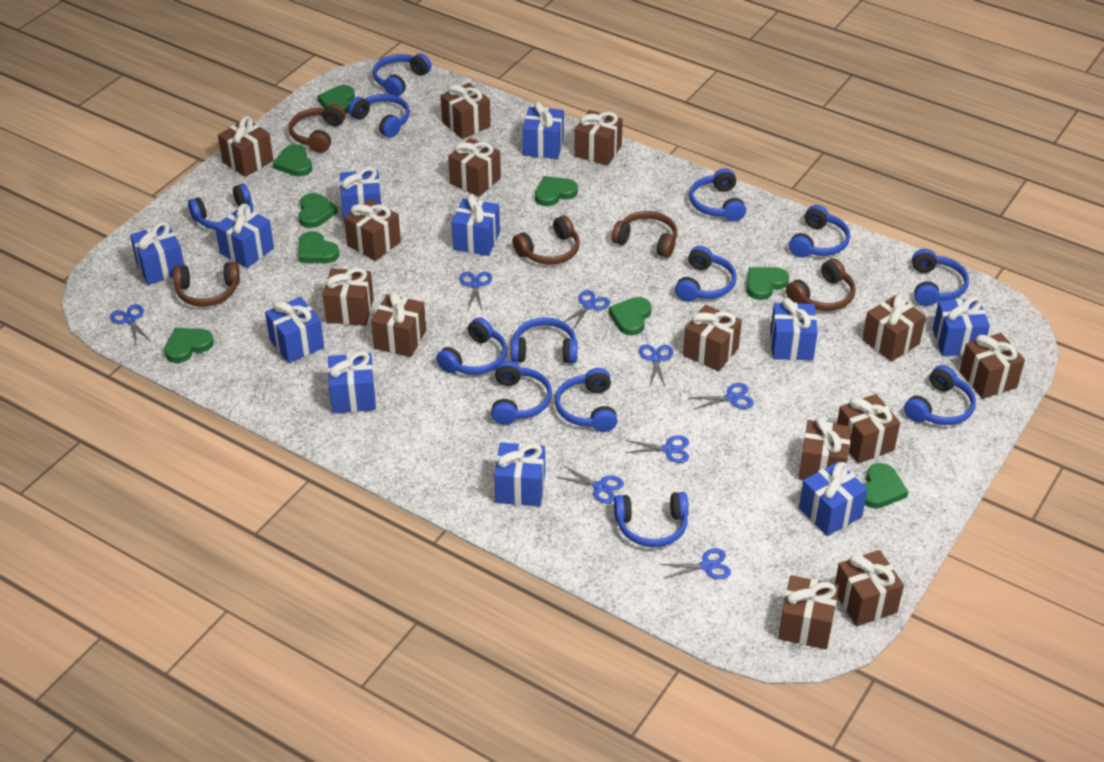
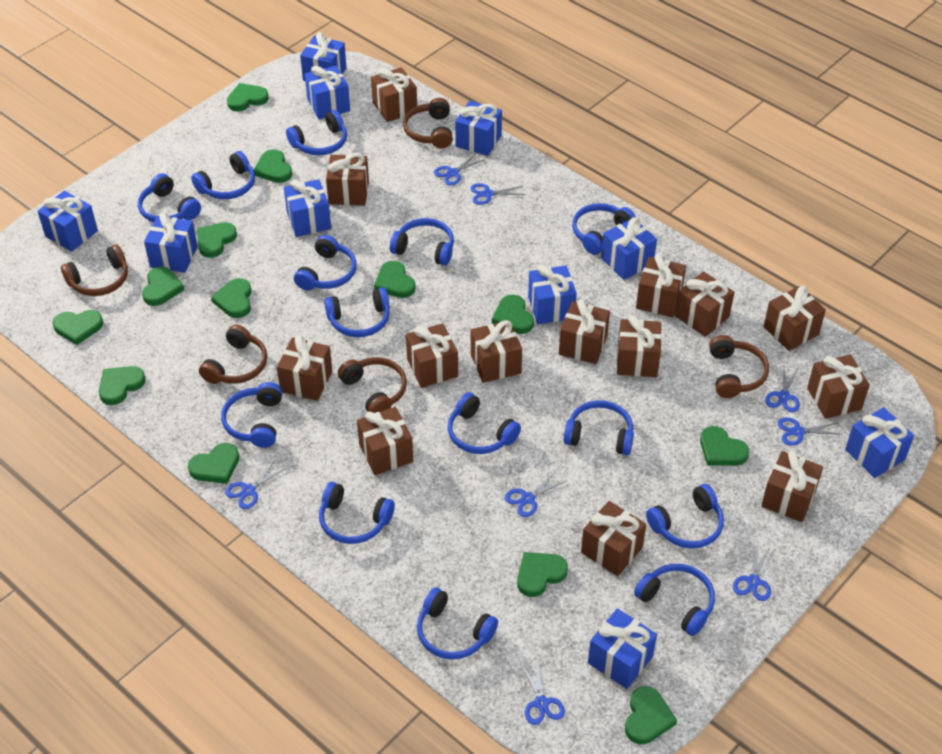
blue gift: [130,222,184,285] [215,204,274,268] [265,297,324,363] [328,351,376,413] [340,167,382,219] [452,194,500,256] [494,443,545,506] [523,102,564,159] [770,298,818,360] [799,462,868,536] [932,296,990,356] = 11 -> [38,191,98,252] [144,212,198,273] [284,179,331,237] [300,32,347,81] [305,66,350,119] [455,101,502,156] [528,265,577,324] [588,609,657,689] [601,217,657,280] [845,407,914,478] = 10
blue headphones: [188,184,253,230] [348,94,410,138] [373,54,431,96] [436,317,507,375] [491,361,552,425] [511,317,578,363] [555,368,617,432] [614,492,689,547] [675,246,737,302] [689,168,746,221] [789,205,850,258] [904,365,976,425] [912,249,969,306] = 13 -> [138,174,201,222] [191,151,255,199] [221,382,282,448] [286,110,347,155] [294,235,357,290] [319,482,395,544] [324,287,390,337] [390,218,454,266] [417,588,498,659] [447,392,521,454] [564,400,634,455] [572,203,636,255] [634,564,715,636] [646,484,724,549] = 14
green heart: [164,328,214,363] [273,144,312,176] [298,231,339,264] [299,193,338,228] [317,85,355,114] [535,176,578,206] [609,297,652,336] [747,267,789,300] [863,463,908,508] = 9 -> [52,310,103,345] [99,366,146,405] [142,267,184,306] [188,443,239,484] [197,222,237,258] [211,278,251,318] [227,83,269,111] [254,149,292,183] [374,261,415,298] [492,294,534,334] [517,552,568,597] [625,686,677,744] [700,426,749,466] = 13

